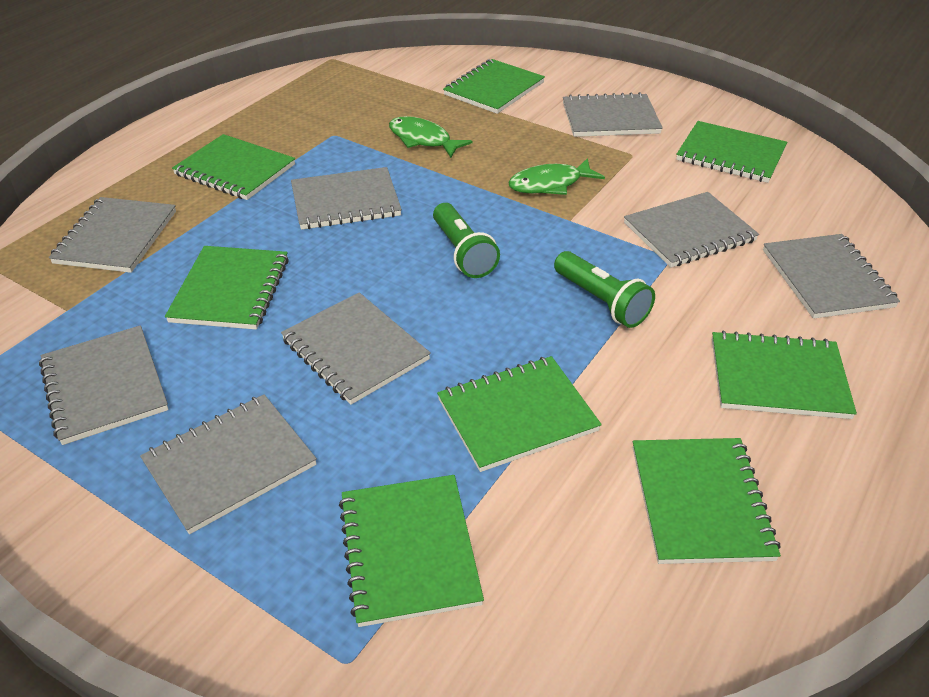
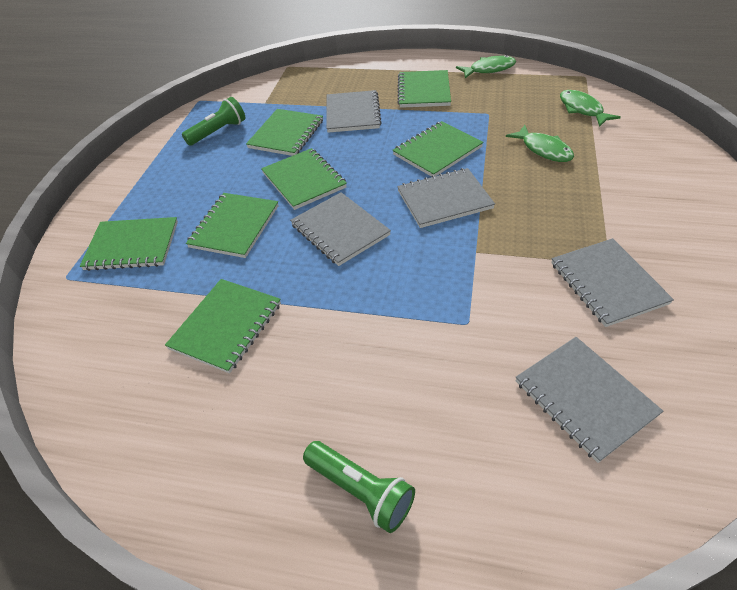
green fish: [389,116,473,158] [508,158,605,195] = 2 -> [456,55,516,78] [506,125,574,162] [560,90,621,127] = 3
green notebook: [165,246,289,330] [172,134,295,200] [339,475,484,627] [437,356,602,472] [443,59,545,114] [633,438,781,564] [676,121,787,183] [712,331,857,419] = 8 -> [80,217,178,271] [165,279,281,374] [186,193,279,258] [246,109,323,156] [261,148,347,210] [392,121,483,177] [397,70,451,108] = 7
grey notebook: [39,325,169,445] [49,197,176,273] [140,394,317,534] [281,292,431,405] [291,167,402,230] [563,92,663,137] [624,192,759,268] [763,234,900,319] = 8 -> [290,192,391,266] [326,90,382,133] [397,168,495,228] [515,337,663,463] [551,238,674,327] = 5

